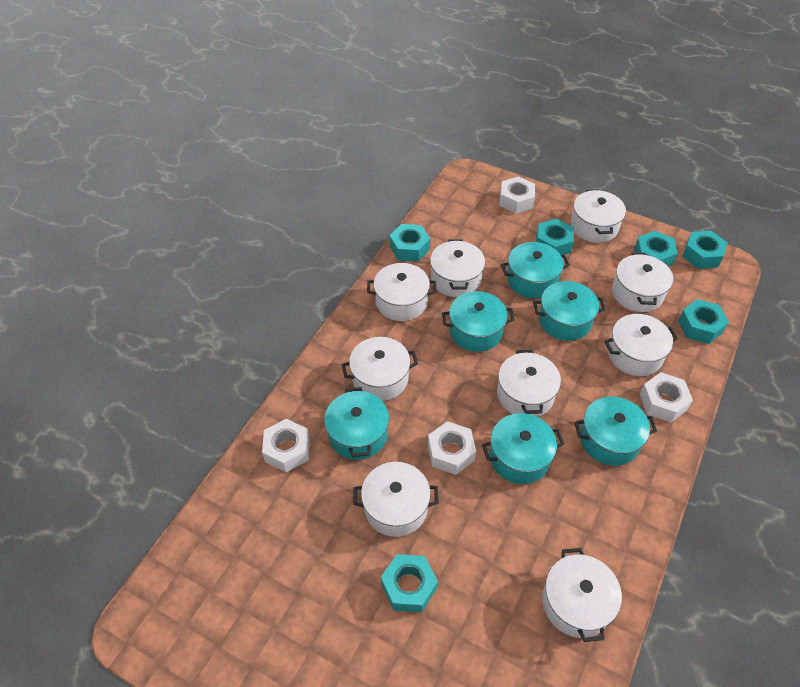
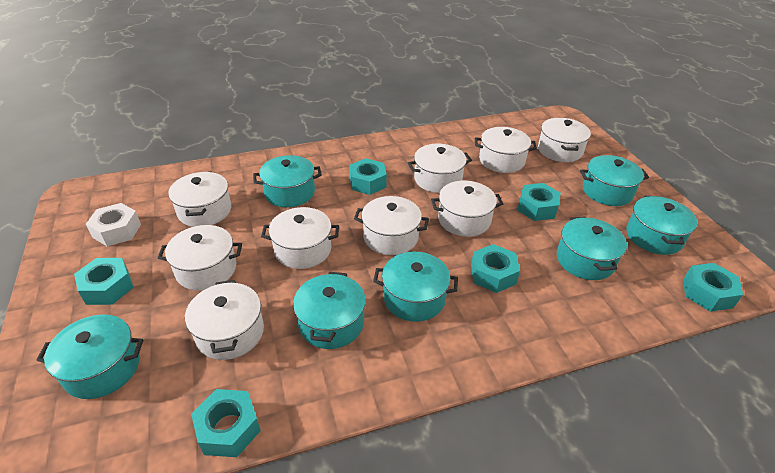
turquoise pot: [324,387,389,460] [442,291,514,352] [482,413,564,484] [501,242,570,299] [533,281,606,341] [575,396,657,466] = 6 -> [36,314,144,399] [253,155,322,207] [293,272,366,349] [373,252,458,322] [557,216,627,280] [580,155,649,206] [626,196,697,255] = 7
white nut: [262,419,309,472] [428,421,476,475] [499,176,535,214] [640,372,693,422] = 4 -> [86,203,141,246] = 1

